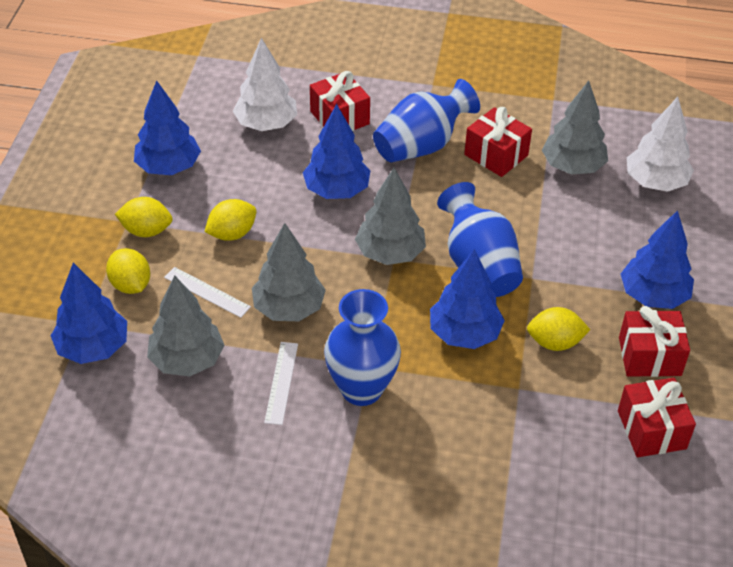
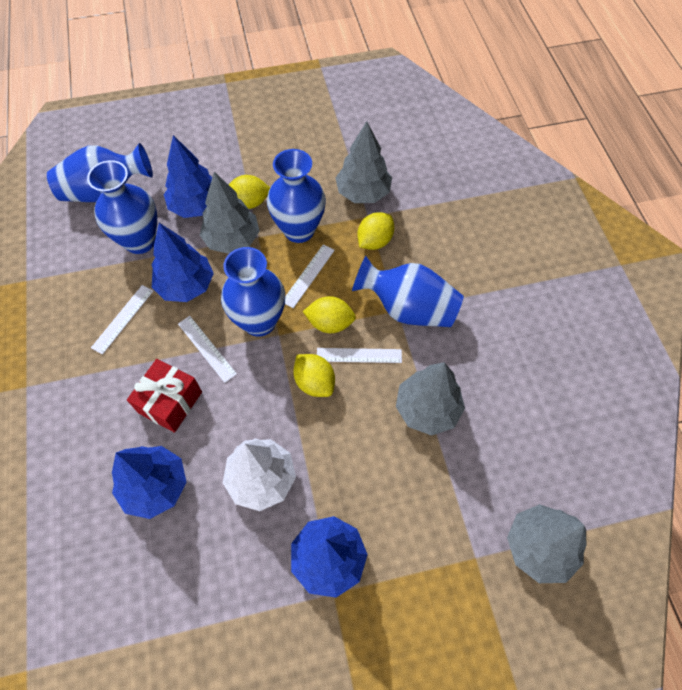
blue tree: [51,263,127,364] [134,80,201,175] [303,104,371,199] [430,249,505,349] [621,210,694,309] = 5 -> [112,446,187,519] [151,223,214,302] [164,135,212,218] [291,516,368,598] = 4
blue vase: [324,289,401,406] [373,79,480,162] [437,182,523,297] = 3 -> [47,143,153,202] [87,160,157,254] [221,247,285,337] [267,149,326,243] [352,256,464,327] = 5
red gift: [310,71,370,131] [464,107,532,177] [618,377,696,457] [619,306,690,377] = 4 -> [127,359,202,433] = 1
white ruler: [164,267,251,318] [264,342,298,425] = 2 -> [91,285,153,355] [178,316,237,383] [285,244,335,308] [317,348,402,363] = 4
white tree: [233,38,297,131] [627,97,694,192] = 2 -> [223,438,296,511] = 1

